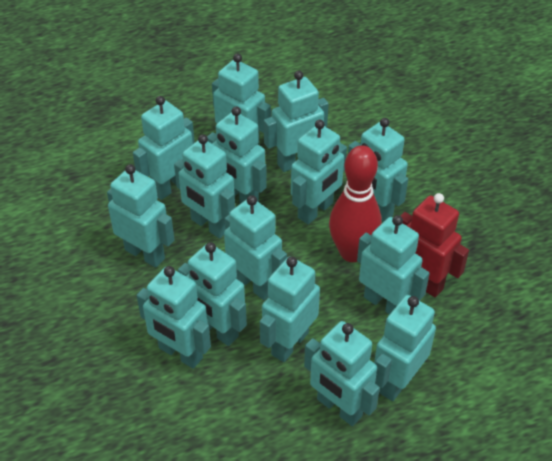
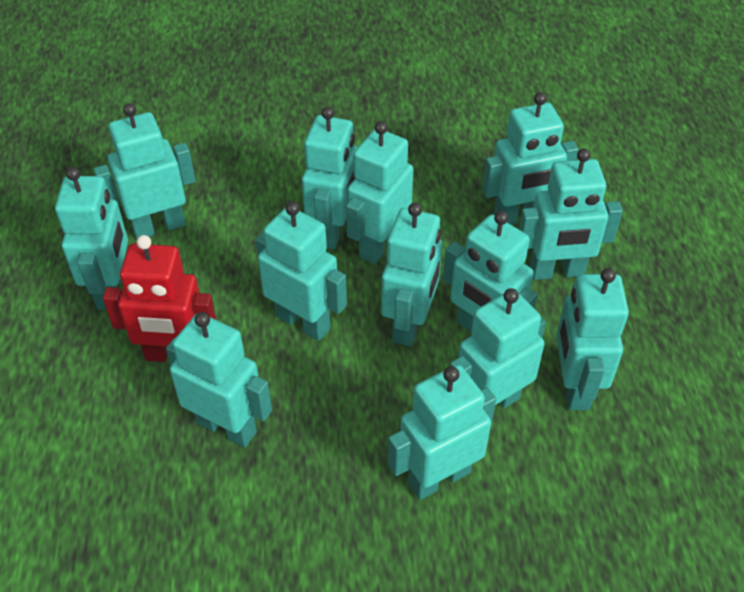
red bowling pin: [329,145,382,262] = 1 -> none = 0
turquoise robot: [107,164,175,268] [133,96,195,200] [137,266,211,369] [174,134,235,239] [178,242,247,346] [207,107,267,204] [212,53,271,145] [224,195,287,300] [260,256,320,362] [264,71,329,172] [291,120,347,224] [304,321,380,426] [348,118,408,222] [357,215,430,315] [374,295,436,401] = 15 -> [55,167,128,310] [94,103,196,239] [166,312,272,447] [256,202,347,341] [302,106,358,250] [346,121,413,264] [381,203,442,346] [388,365,496,500] [443,211,538,332] [450,288,546,408] [482,92,579,225] [519,148,623,280] [556,268,629,410] = 13

